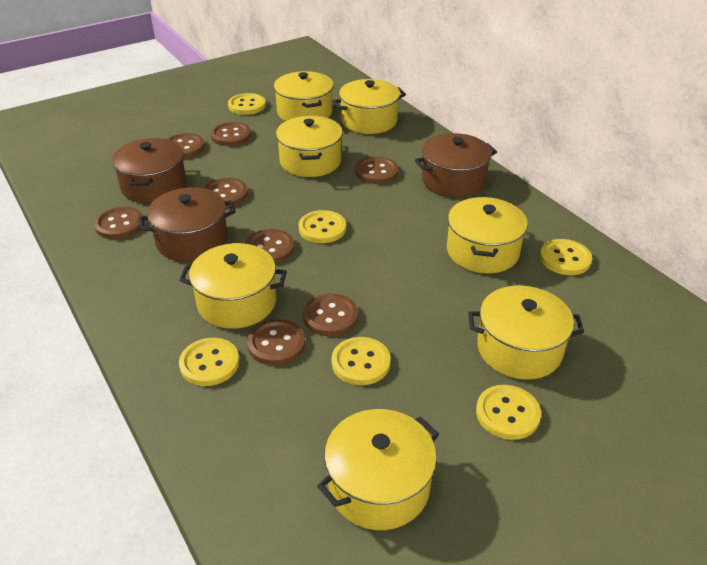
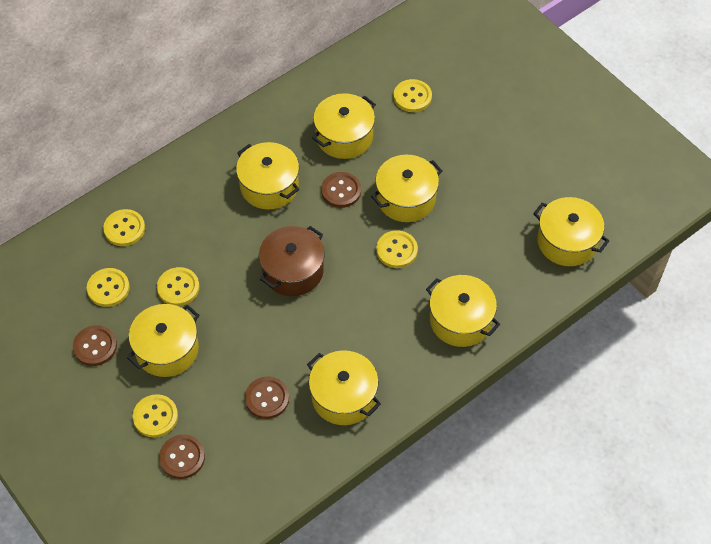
brown button: [94,207,144,239] [167,133,205,158] [203,178,248,207] [210,122,251,146] [245,229,294,263] [247,319,305,366] [303,293,358,336] [356,157,398,184] = 8 -> [73,325,117,366] [159,435,205,479] [245,376,289,419] [321,172,361,208] = 4
brown pot: [112,138,186,203] [139,187,236,262] [415,133,497,198] = 3 -> [259,226,325,296] = 1

